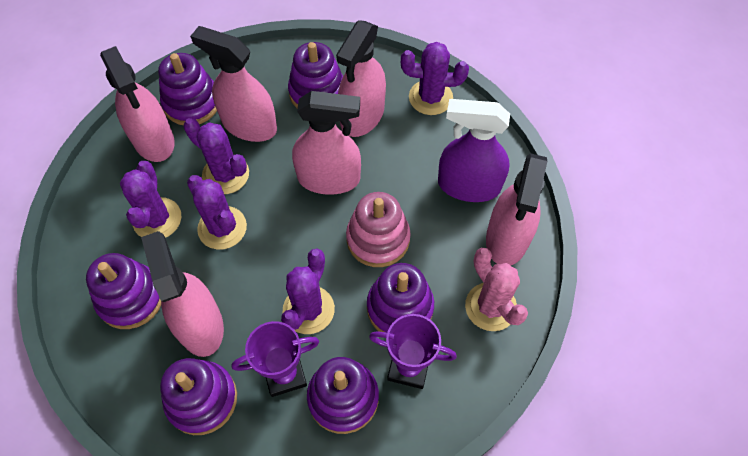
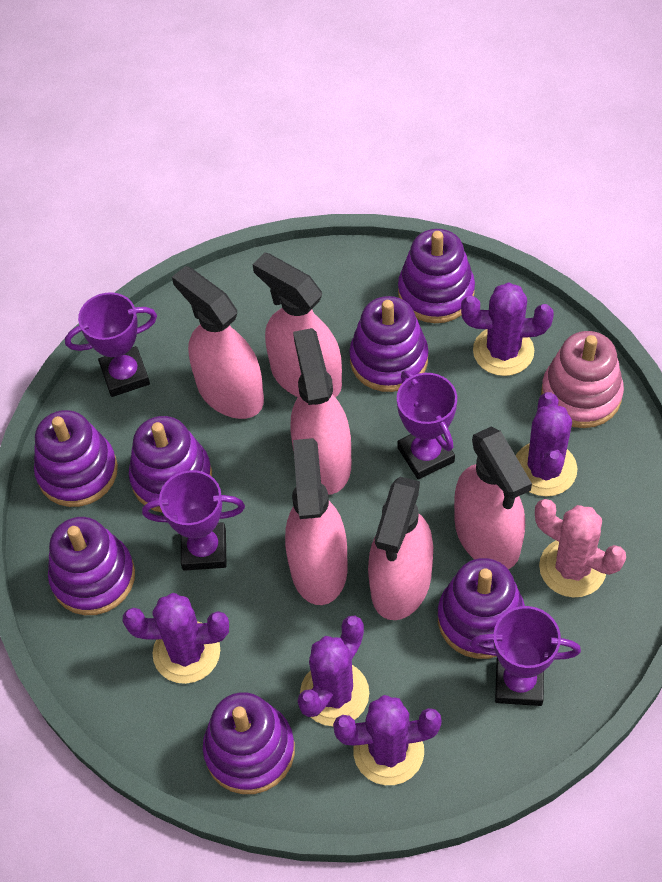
purple spray bottle: [438,99,510,202] = 1 -> none = 0
purple stacking toy: [86,253,161,329] [158,53,217,125] [160,358,237,435] [288,42,343,108] [307,357,379,434] [367,263,434,332] = 6 -> [34,410,118,507] [48,517,135,615] [129,416,212,512] [203,692,295,794] [349,296,429,392] [398,229,475,323] [438,558,525,659] = 7
purple trophy: [231,321,319,397] [369,314,457,389] = 2 -> [65,292,157,397] [142,470,245,571] [397,371,457,479] [470,606,581,706] = 4

